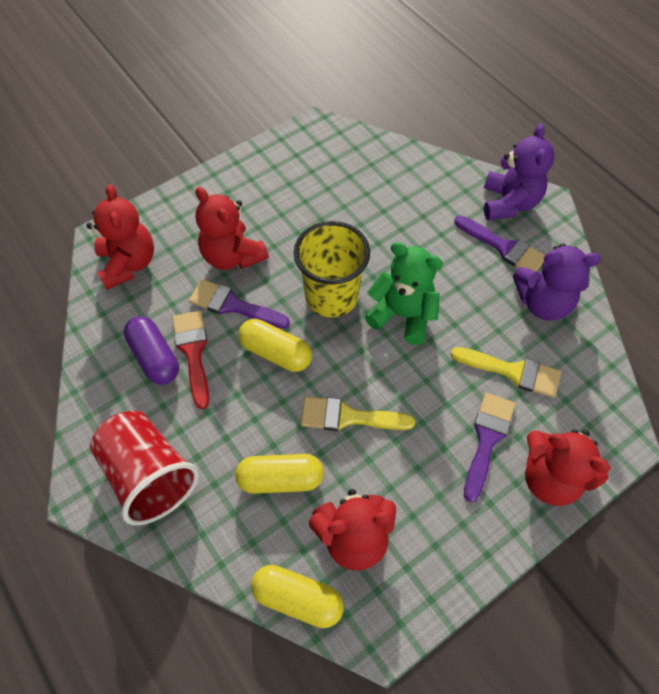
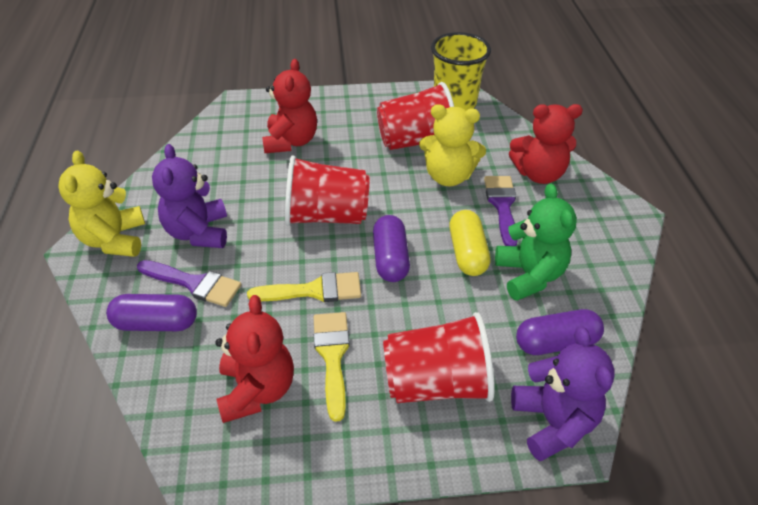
purple brush: [189,279,290,329] [454,215,545,272] [464,393,515,502] = 3 -> [137,260,242,307] [484,176,518,246] = 2
purple capsule: [124,316,179,385] = 1 -> [106,294,197,331] [373,215,410,282] [516,309,604,355] = 3
red brush: [172,311,209,409] = 1 -> none = 0
red cup: [90,411,199,525] = 1 -> [285,155,369,226] [377,82,454,150] [383,312,495,403] = 3
red teddy bear: [86,184,154,290] [195,187,269,270] [309,489,396,571] [525,429,611,506] = 4 -> [215,295,294,423] [262,59,317,153] [509,104,583,184] = 3
yellow capsule: [235,454,324,494] [238,319,312,372] [251,565,344,628] = 3 -> [449,210,491,276] = 1
yellow teddy bear: none = 0 -> [58,151,145,257] [419,104,486,186] = 2

